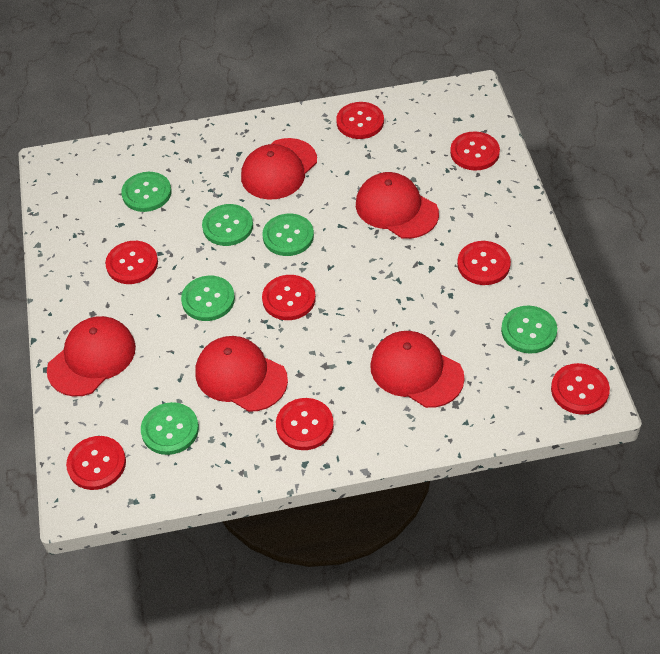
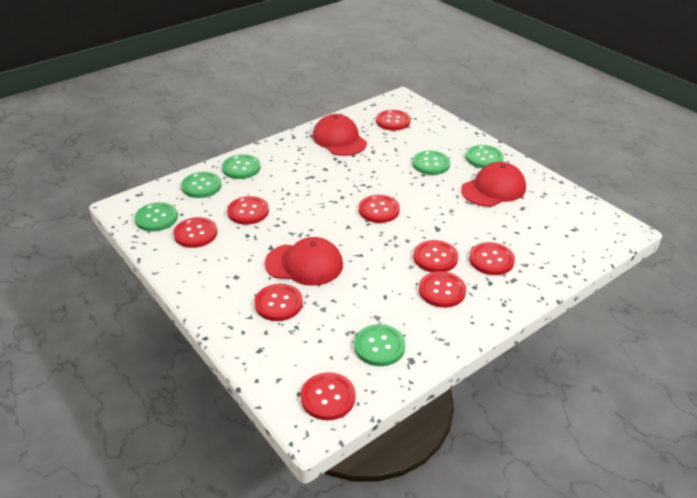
red button: [66,436,126,490] [105,241,158,284] [262,275,316,320] [276,398,334,450] [336,102,384,139] [450,131,500,170] [457,241,511,285] [551,363,610,415] = 8 -> [173,217,217,248] [227,196,269,225] [255,284,303,321] [301,372,356,420] [359,195,400,223] [376,110,411,131] [413,240,458,272] [419,271,466,308] [469,242,515,275] = 9
red cap: [47,316,136,397] [196,336,288,412] [241,138,317,200] [356,172,439,239] [370,331,465,408] = 5 -> [265,237,343,286] [313,114,367,156] [461,162,526,207] = 3

